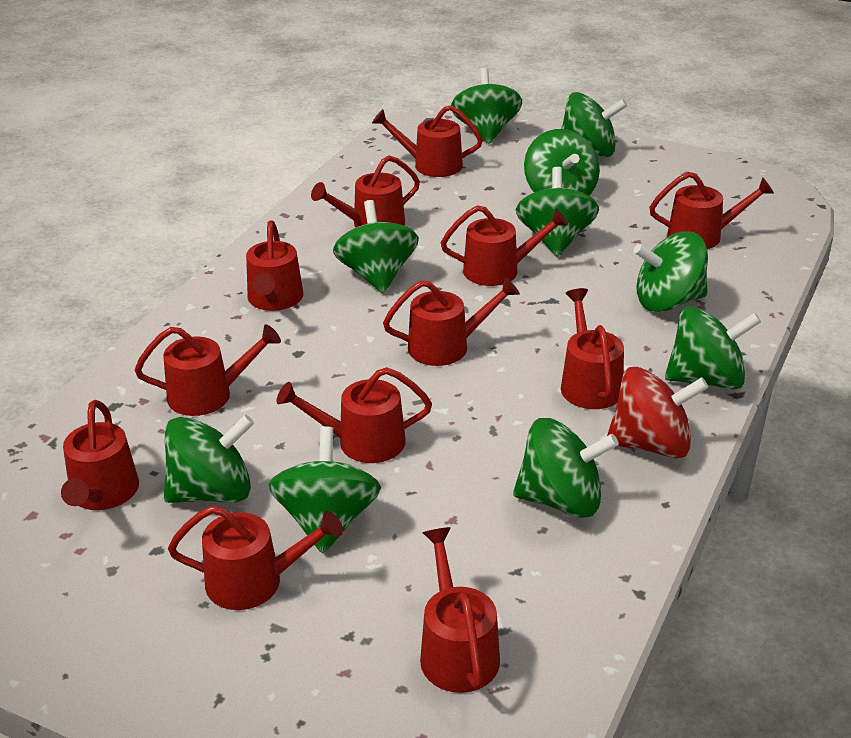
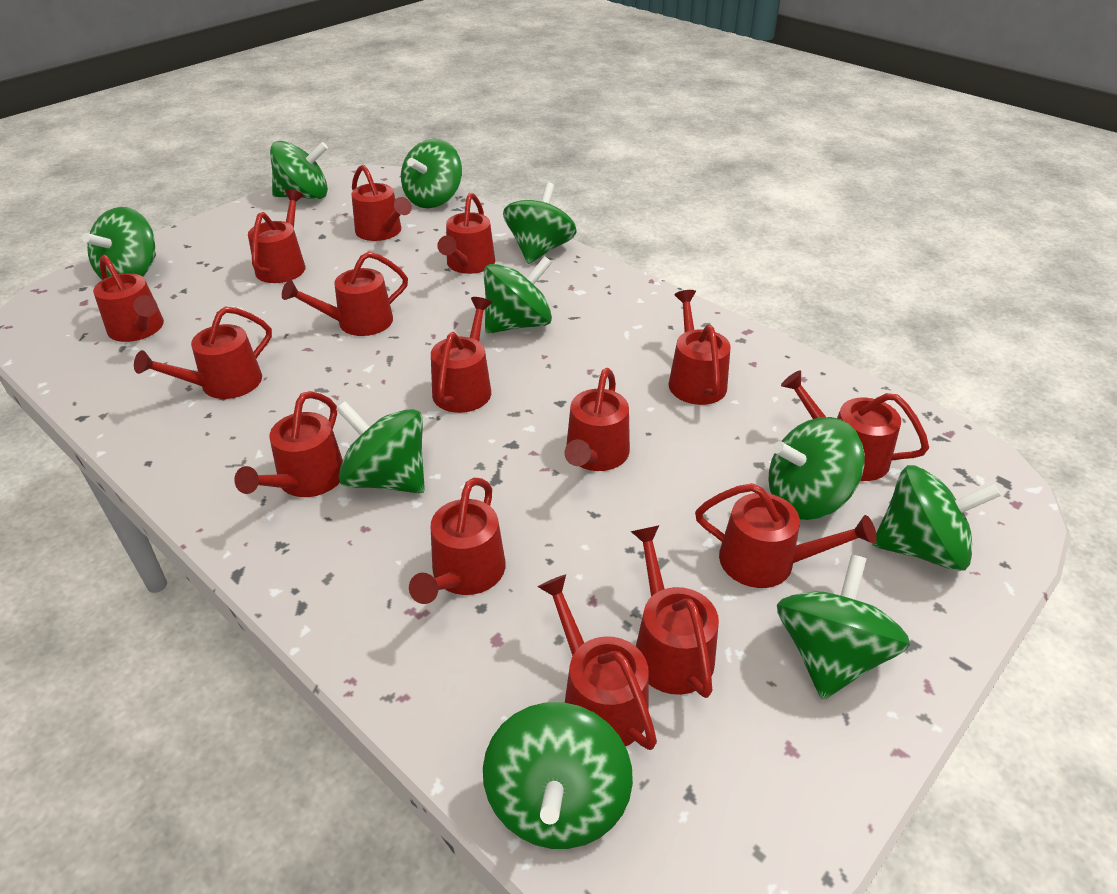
red spinning top: [607,367,709,459] = 1 -> none = 0
red watering can: [61,400,139,510] [135,324,281,416] [168,506,343,610] [246,220,303,311] [276,367,432,463] [311,155,420,228] [372,105,483,177] [383,277,520,366] [420,527,500,693] [441,205,568,286] [561,288,624,409] [649,172,774,249] = 12 -> [93,255,164,342] [134,307,272,399] [234,391,343,497] [248,189,306,283] [282,251,408,336] [351,165,412,241] [409,478,505,604] [431,297,492,413] [437,193,495,274] [538,574,657,750] [565,368,630,471] [630,525,719,698] [669,290,731,405] [695,483,877,588] [781,370,929,481] = 15

